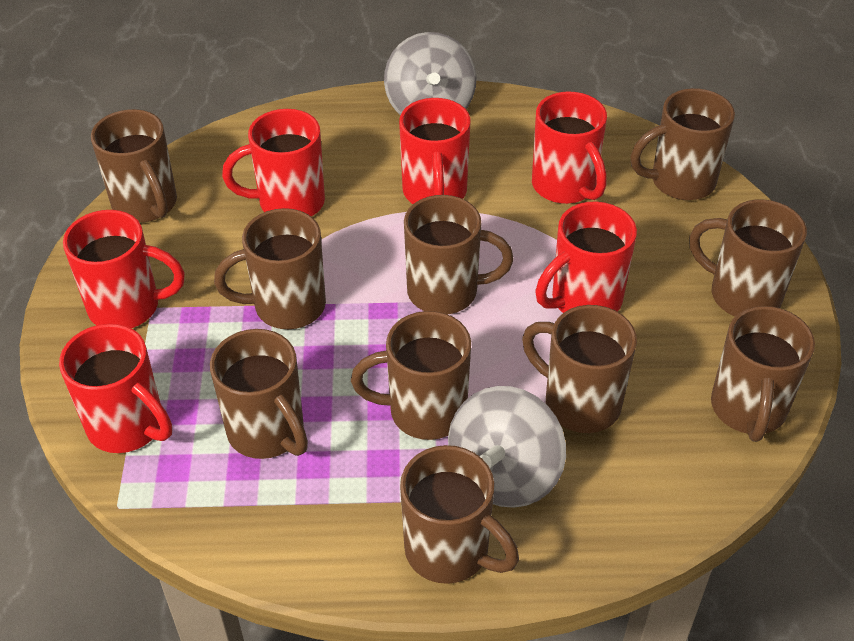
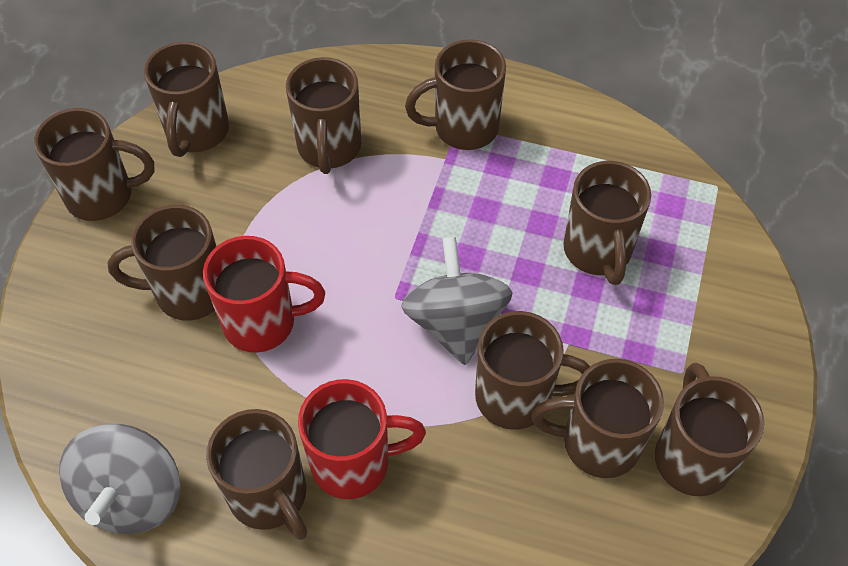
red mug: [59,324,172,453] [63,210,185,328] [222,109,325,217] [399,98,471,204] [532,91,607,204] [535,202,637,313] = 6 -> [203,236,325,353] [298,379,426,499] = 2

